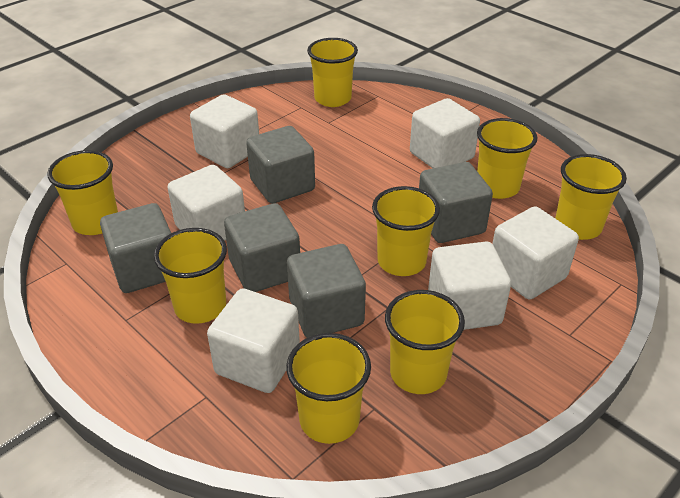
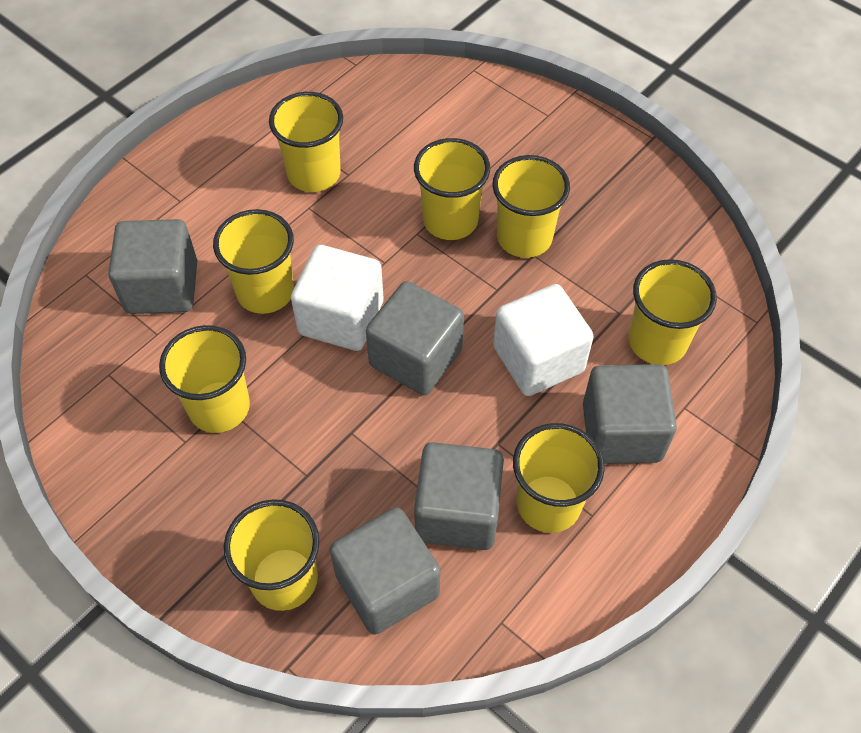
white cube: [168,165,245,241] [190,94,259,168] [207,288,300,393] [410,98,480,168] [428,242,511,330] [492,206,579,300] = 6 -> [291,245,384,351] [493,284,594,396] = 2

